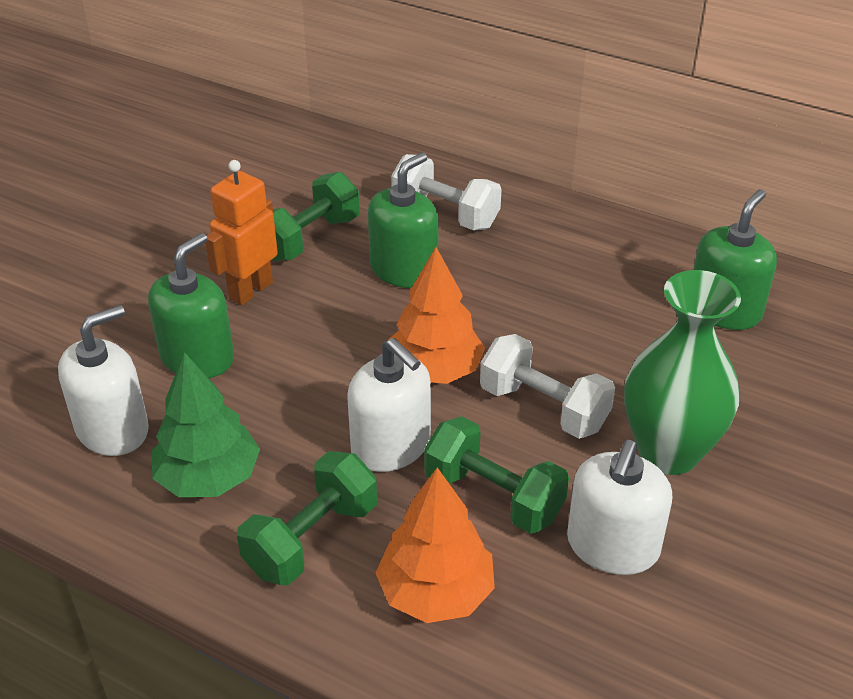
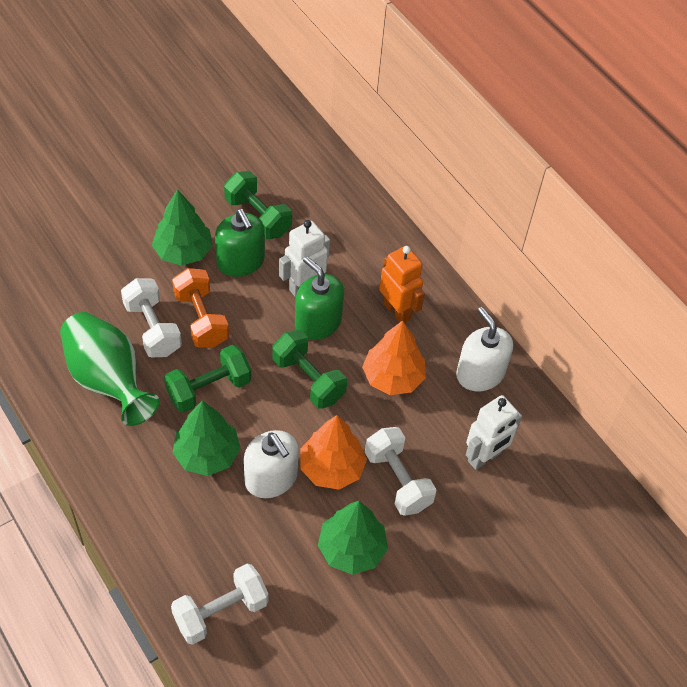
green soap dispenser: [148,233,234,378] [368,152,439,288] [693,189,777,330] = 3 -> [215,209,265,277] [295,256,344,340] = 2
green tree: [152,352,260,497] = 1 -> [152,189,213,266] [173,401,241,476] [318,501,388,575] = 3
orange dumbbell: none = 0 -> [172,268,229,348] = 1
white dumbbell: [391,154,502,230] [480,334,615,439] = 2 -> [121,278,182,357] [171,564,268,645] [365,427,437,516] = 3
white robot: none = 0 -> [279,220,330,297] [466,395,522,470] = 2
white soap dispenser: [58,305,149,456] [347,338,431,472] [567,440,672,575] = 3 -> [244,430,299,498] [456,307,513,391] = 2

